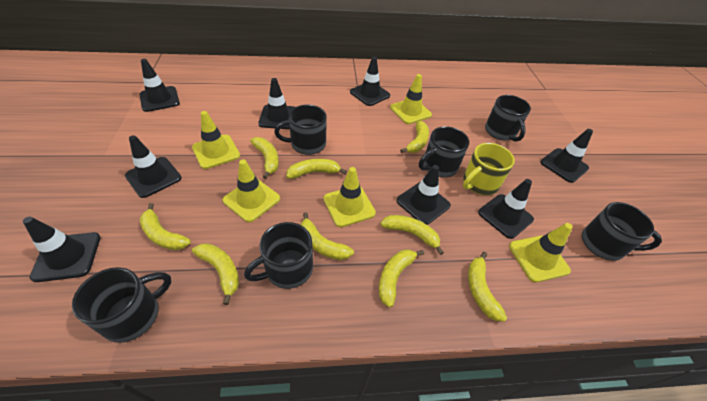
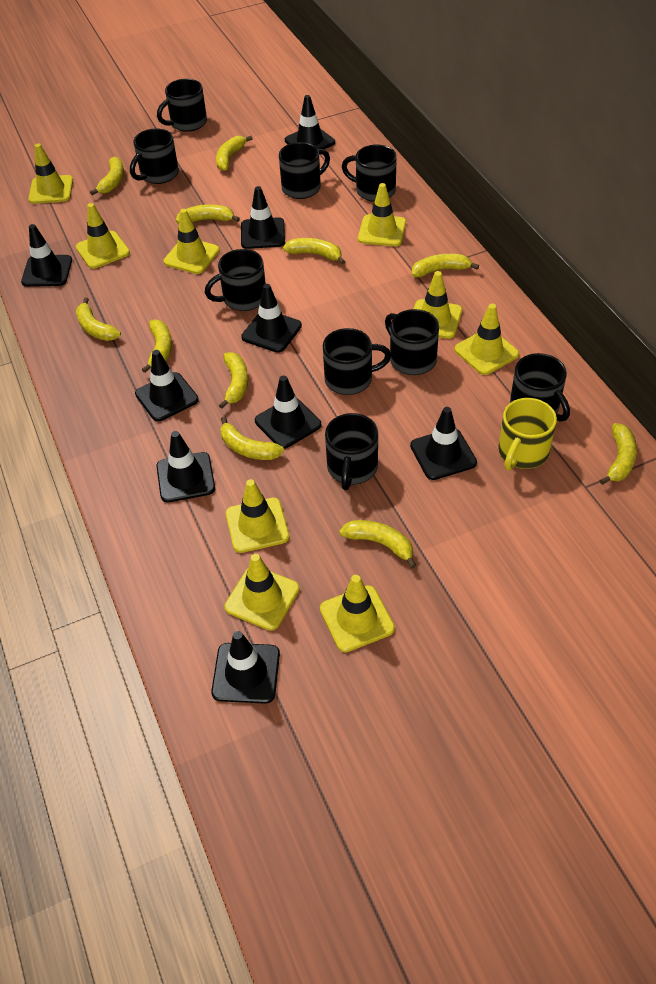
black mug: [72,267,171,343] [244,222,313,289] [274,105,327,155] [419,126,469,177] [485,95,531,142] [582,202,662,261] = 6 -> [130,128,179,184] [157,79,207,132] [205,249,266,311] [279,142,330,199] [323,328,391,395] [325,413,378,490] [342,145,397,202] [385,309,439,375] [510,353,570,422] = 9
black traffic cone: [23,217,100,282] [125,135,182,198] [139,59,180,112] [258,78,295,129] [350,57,390,106] [396,165,451,225] [478,179,534,239] [540,129,593,183] = 8 -> [21,224,72,287] [135,350,199,421] [157,431,215,503] [211,631,280,704] [241,186,285,249] [241,284,302,353] [255,375,321,449] [285,95,335,149] [410,407,477,480] = 9
yellow banana: [140,203,191,250] [192,243,239,305] [250,137,279,179] [286,159,347,179] [301,212,354,260] [379,249,424,307] [380,215,444,255] [400,121,429,153] [468,252,507,322] = 9 -> [76,298,121,341] [90,157,124,195] [142,319,172,373] [176,204,240,223] [216,136,253,171] [219,352,248,409] [220,416,284,460] [283,238,345,264] [339,520,416,569] [412,254,479,277] [600,423,637,485] = 11
yellow traffic cone: [192,111,240,169] [223,159,280,222] [323,167,376,227] [390,74,432,124] [509,223,573,282] = 5 -> [28,144,73,204] [76,203,130,269] [163,209,220,274] [225,554,300,631] [226,479,289,553] [320,575,395,652] [358,183,406,246] [414,271,462,339] [454,304,519,375] = 9

